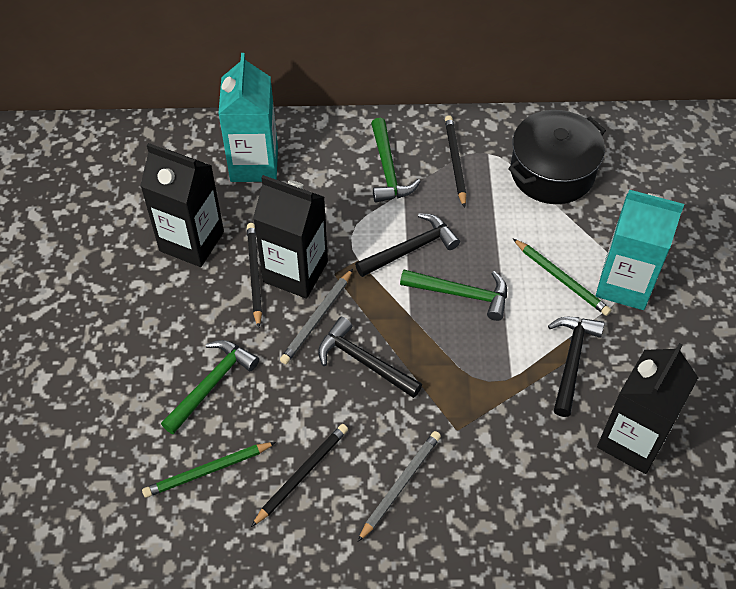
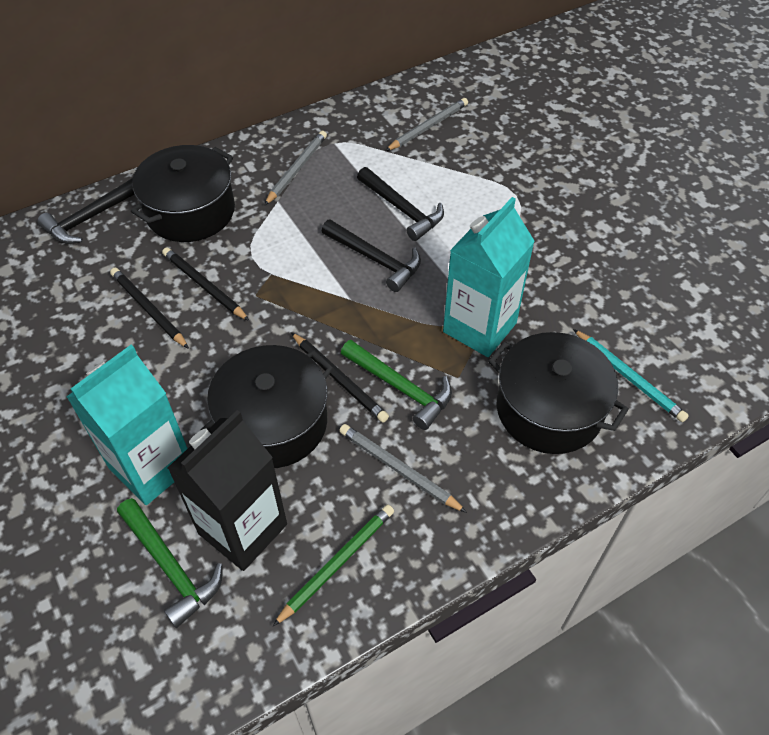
black carton: [140,143,224,267] [253,175,328,299] [597,343,699,474] = 3 -> [168,410,287,571] = 1
black pot: [508,110,606,204] = 1 -> [131,145,235,242] [200,345,333,468] [488,332,629,454] = 3
green hammer: [161,340,259,435] [371,118,421,203] [400,270,507,321] = 3 -> [117,498,223,628] [341,340,452,430] = 2
green pencil: [142,442,276,498] [513,239,611,316] = 2 -> [273,504,394,626] = 1
grey pencil: [280,269,353,364] [358,431,441,542] = 2 -> [264,131,327,206] [339,424,467,513] [385,98,468,151] = 3
turquoise pencil: none = 0 -> [573,329,689,422] = 1

